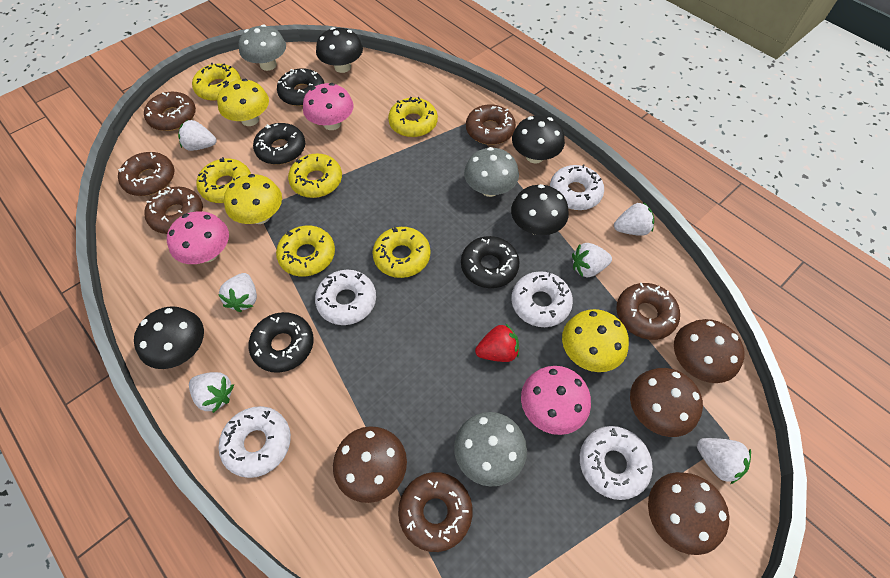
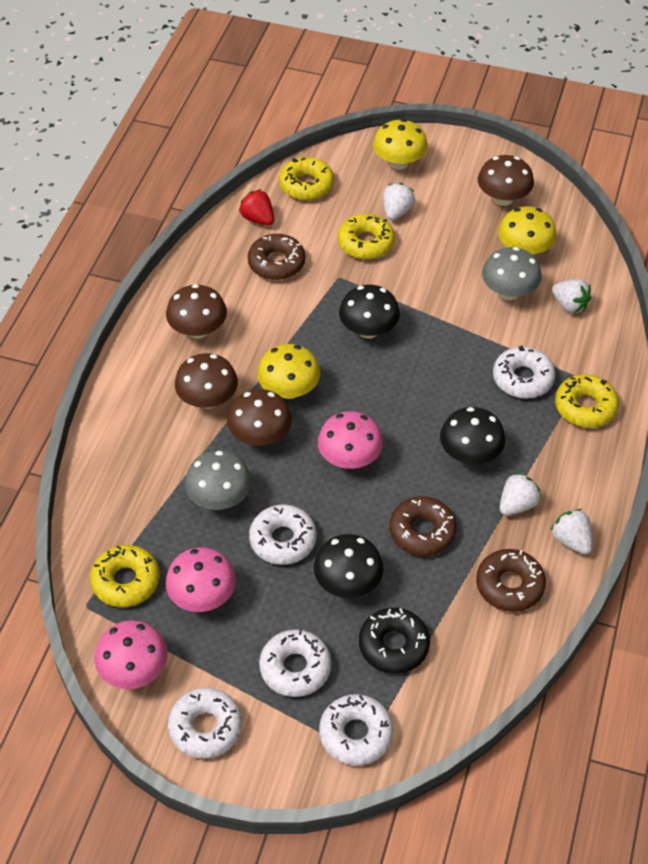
black donut: [249,312,314,373] [253,123,305,165] [277,68,324,106] [461,236,520,288] = 4 -> [359,608,430,674] = 1
black mushroom: [134,306,204,369] [316,27,363,73] [511,184,569,235] [512,115,565,163] = 4 -> [314,534,383,598] [339,285,400,338] [440,407,505,464] = 3
brown donut: [118,152,175,196] [144,92,196,131] [144,187,203,234] [398,472,473,552] [466,104,516,145] [616,283,680,340] = 6 -> [247,234,305,280] [389,496,457,556] [476,549,546,612] = 3
grey mushroom: [239,24,286,71] [454,412,527,487] [464,147,519,197] = 3 -> [185,450,251,510] [482,247,542,300] = 2
white strawberry: [178,120,217,151] [189,372,234,413] [218,273,257,312] [572,243,612,277] [614,202,654,236] [697,438,751,484] = 6 -> [383,183,415,221] [500,472,541,516] [551,509,593,555] [552,279,591,313] = 4
yellow donut: [192,63,241,101] [197,157,251,203] [276,225,335,277] [288,154,342,198] [372,227,431,278] [388,97,438,137] = 6 -> [90,545,160,607] [279,157,334,200] [338,214,395,259] [555,374,619,428] = 4

